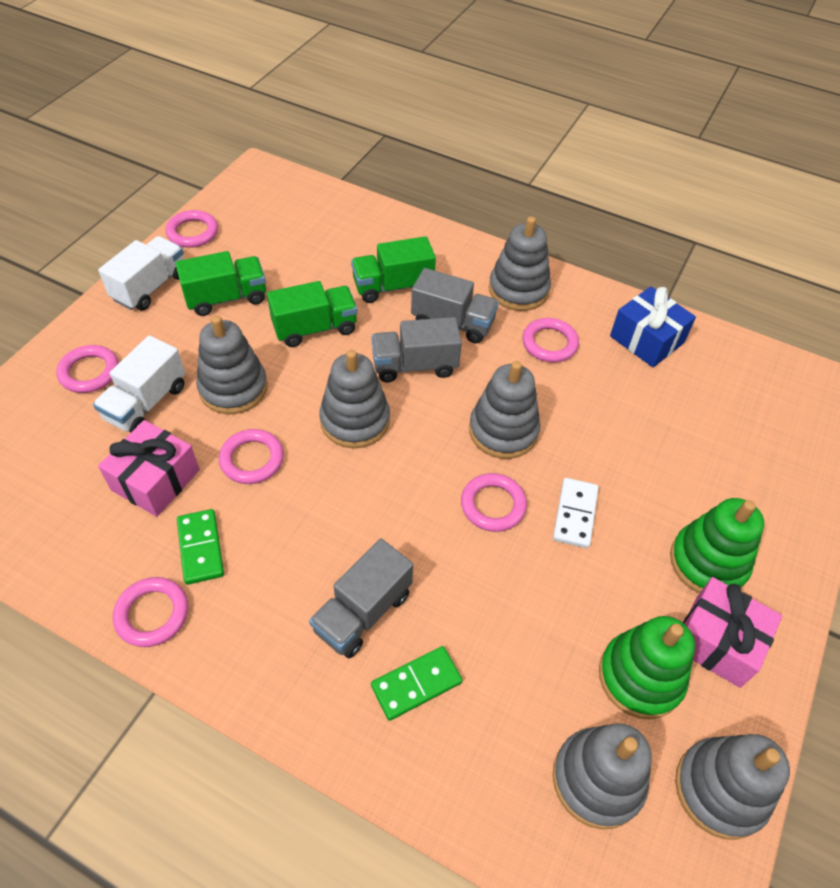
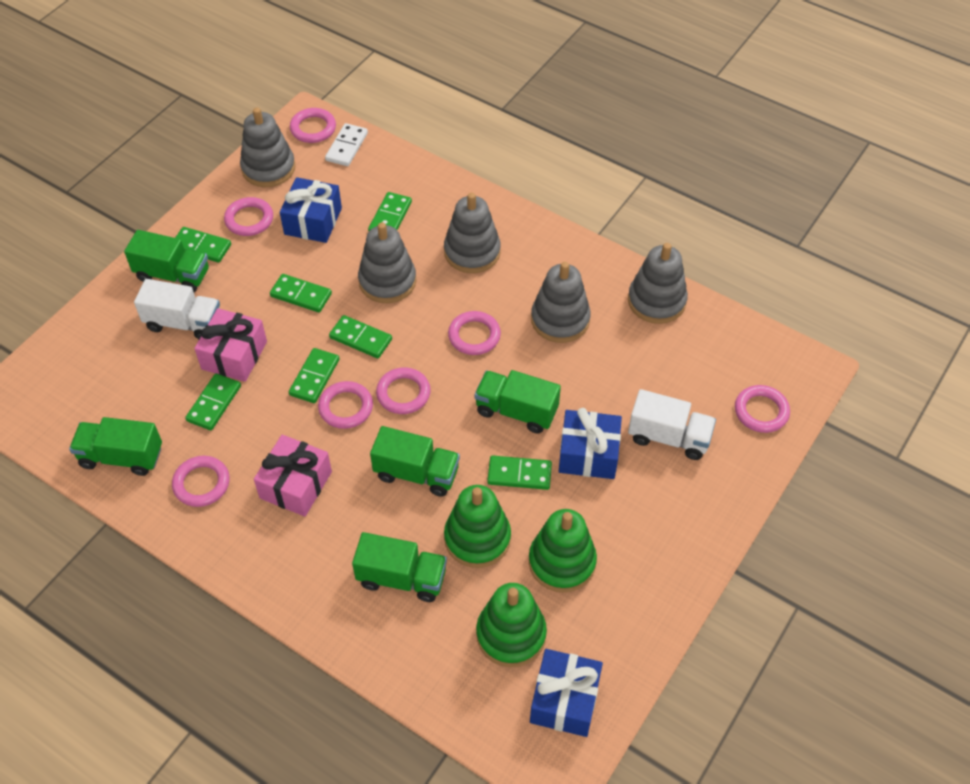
blue gift: [610,286,696,367] = 1 -> [280,177,342,243] [530,649,603,737] [559,408,622,479] = 3
green domino: [177,509,224,585] [371,646,462,721] = 2 -> [175,227,231,263] [185,373,241,430] [270,274,332,313] [289,348,339,403] [329,315,392,358] [368,192,412,231] [487,455,552,490] = 7
green stacking toy: [599,616,695,719] [670,498,764,593] = 2 -> [444,485,511,568] [476,583,547,667] [529,509,597,592] = 3
green truck: [175,251,266,316] [267,281,358,347] [351,236,436,303] = 3 -> [69,417,162,476] [124,230,209,292] [352,532,447,602] [370,426,460,497] [475,370,561,433] = 5
grey stacking toy: [196,315,268,414] [319,350,390,448] [469,361,541,459] [489,216,551,311] [553,723,652,829] [675,734,790,840] = 6 -> [240,107,295,187] [358,222,416,303] [444,193,501,273] [531,262,591,343] [628,243,688,324] = 5
grey truck: [309,539,413,658] [371,317,462,382] [411,268,499,343] = 3 -> none = 0
pink ring: [56,345,119,393] [113,577,188,647] [165,210,218,248] [219,429,284,484] [461,473,527,532] [522,318,579,362] = 6 -> [172,456,230,507] [224,197,273,236] [290,108,336,143] [318,381,373,429] [376,367,430,414] [448,311,501,355] [735,385,790,433] = 7

